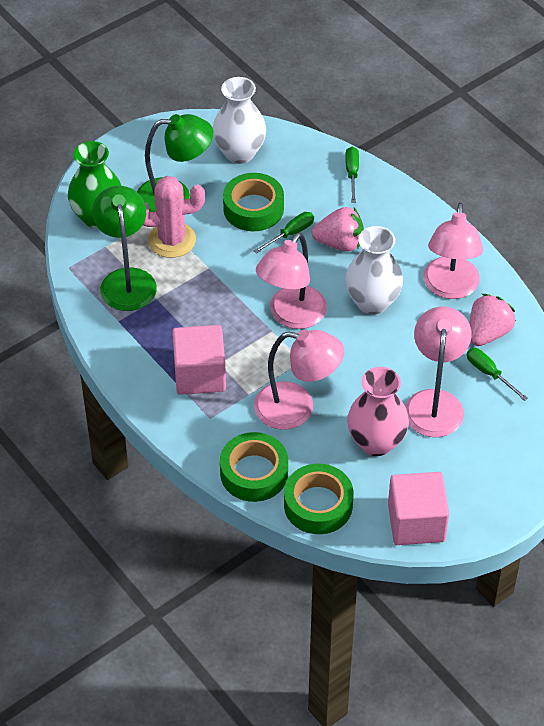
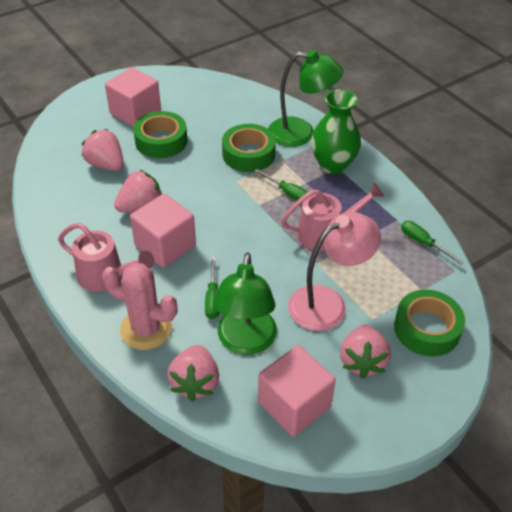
pink cube: [172,325,226,395] [388,472,449,545] = 2 -> [105,67,161,127] [130,193,196,268] [258,345,336,437] = 3
pink lamp: [254,330,345,430] [256,232,327,329] [405,306,472,437] [423,203,483,299] = 4 -> [288,212,381,331] = 1
pink strawberry: [312,207,364,252] [470,294,516,346] = 2 -> [82,129,124,171] [114,170,162,213] [167,345,219,401] [340,325,391,379] = 4
pink vase: [347,367,409,456] = 1 -> none = 0
pink watering can: none = 0 -> [58,223,154,292] [281,182,384,251] = 2
white vase: [213,77,266,164] [345,226,403,315] = 2 -> none = 0

